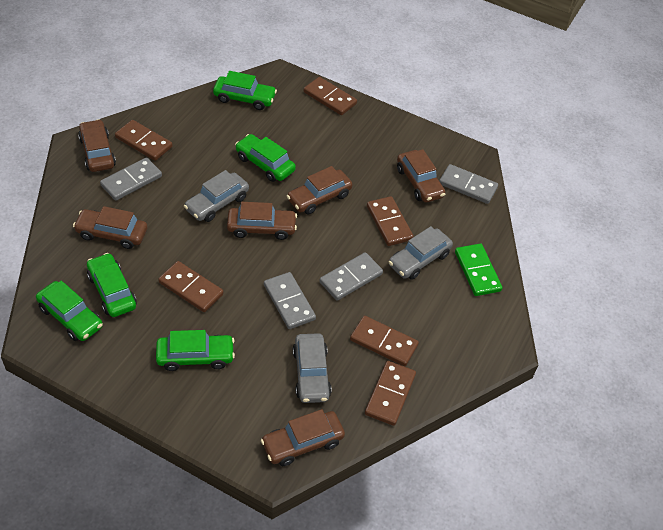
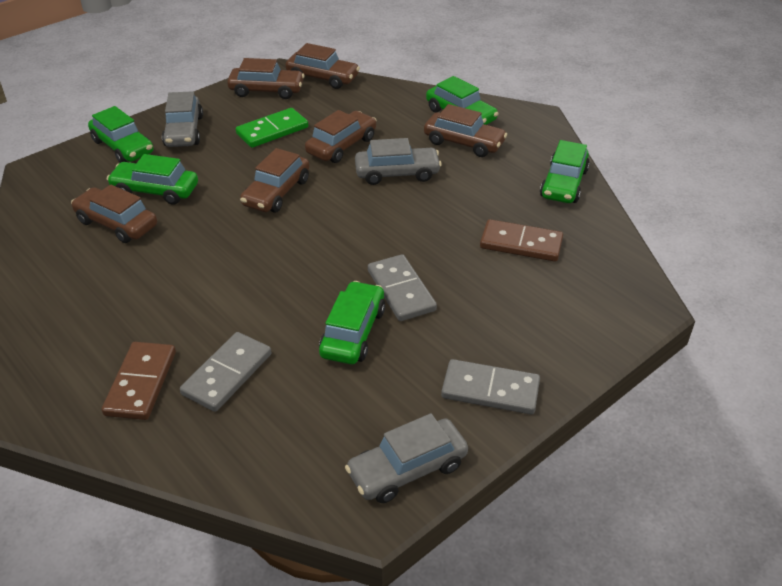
brown domino: [115,120,173,161] [158,261,224,312] [304,77,357,115] [350,316,419,366] [365,361,416,426] [367,196,414,246] = 6 -> [102,342,176,420] [480,219,563,262] = 2
grey domino: [100,157,162,201] [264,272,316,329] [320,252,383,301] [439,164,498,204] = 4 -> [180,332,271,412] [368,254,437,321] [441,359,540,414] = 3

